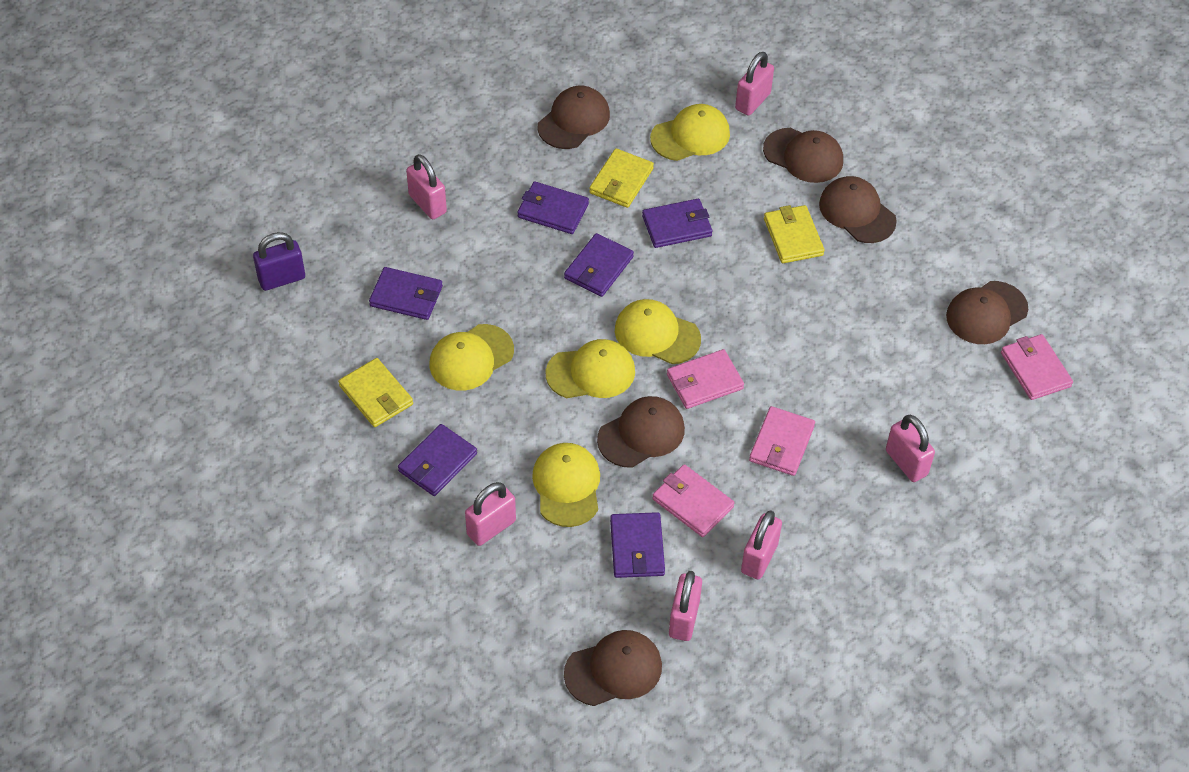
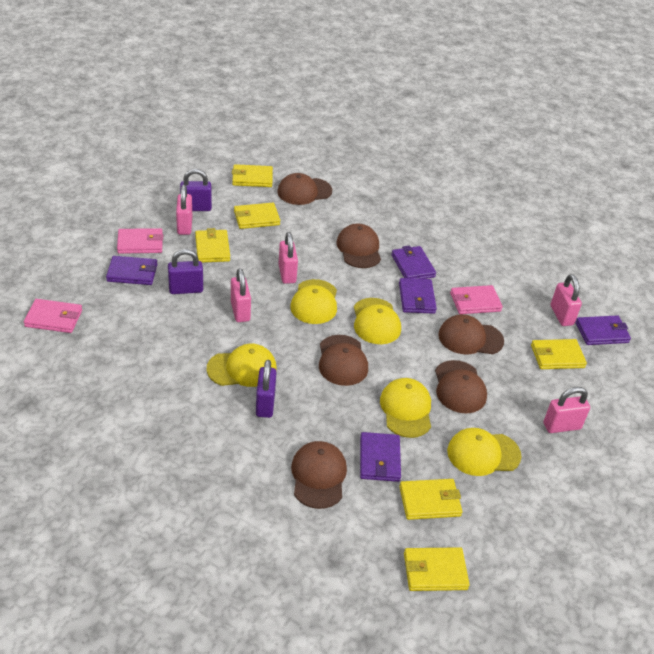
pink padlock: [406,154,447,219] [465,482,516,546] [669,571,702,641] [735,52,774,116] [741,511,782,580] [886,415,935,482] = 6 -> [176,185,192,235] [231,268,251,322] [278,232,298,284] [544,387,590,433] [551,274,582,326] = 5
pink wallet: [652,464,734,537] [667,349,744,409] [749,406,815,476] [1001,334,1073,400] = 4 -> [24,299,82,333] [117,228,163,254] [450,285,503,314] = 3
purple padlock: [253,232,305,291] = 1 -> [168,249,203,294] [180,169,212,211] [256,360,276,418] = 3
purple wallet: [369,267,443,320] [398,424,477,496] [517,181,589,234] [564,233,634,297] [610,512,665,578] [642,199,712,248] = 6 -> [106,256,157,285] [360,432,401,482] [391,246,436,279] [399,278,437,314] [575,315,631,345] = 5
yellow wallet: [338,358,413,427] [589,148,654,208] [764,205,825,263] = 3 -> [195,228,230,263] [232,164,273,187] [234,203,280,229] [399,479,462,520] [404,547,470,591] [531,339,587,369] = 6

